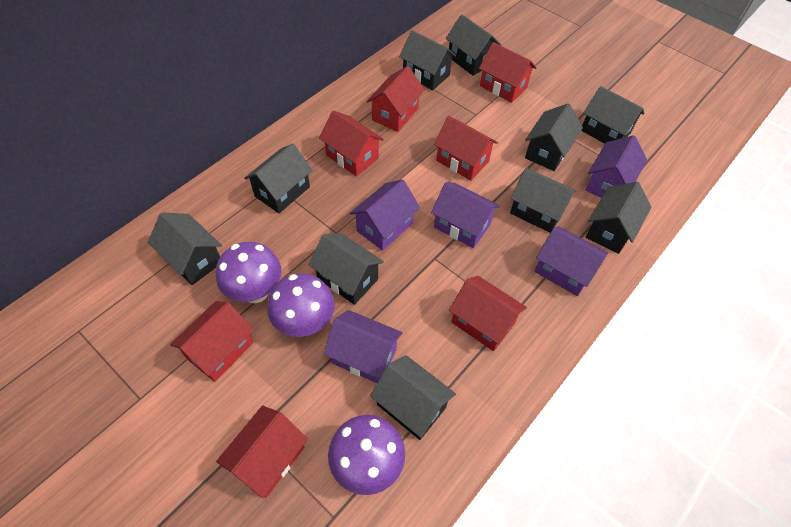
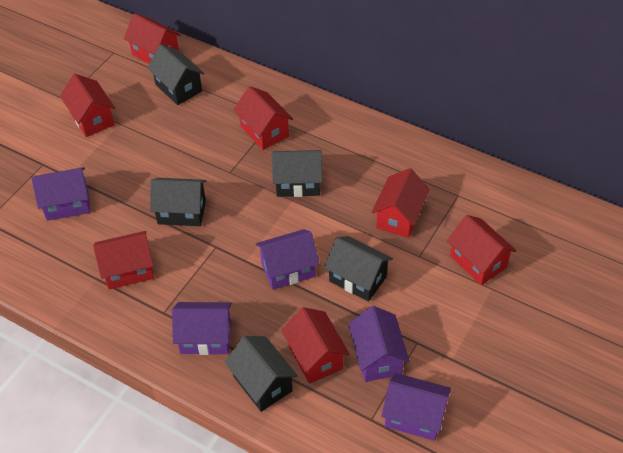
black house: [148,212,222,285] [244,143,313,213] [309,233,384,305] [370,355,456,440] [399,30,456,90] [446,15,501,76] [510,168,577,233] [525,103,583,171] [581,86,644,144] [586,182,651,254] = 10 -> [147,44,205,105] [150,178,206,226] [225,336,298,412] [272,150,322,197] [324,236,393,302] = 5
purple mushroom: [216,242,281,303] [267,273,335,337] [328,415,405,495] = 3 -> none = 0

